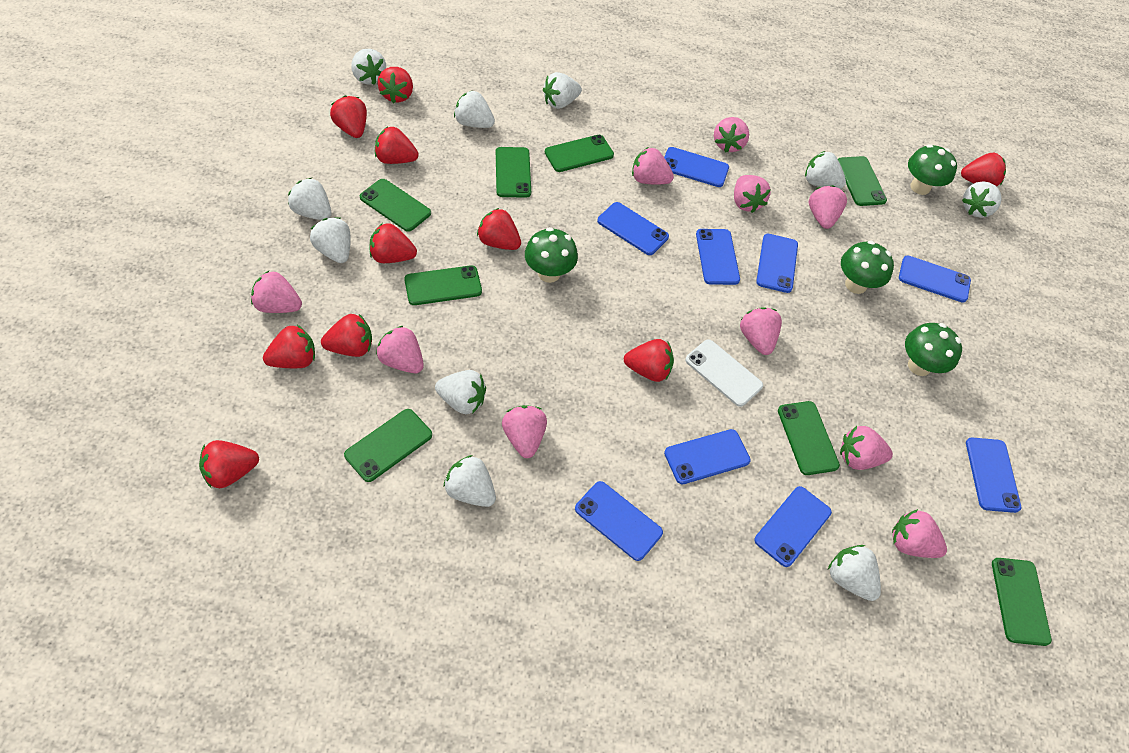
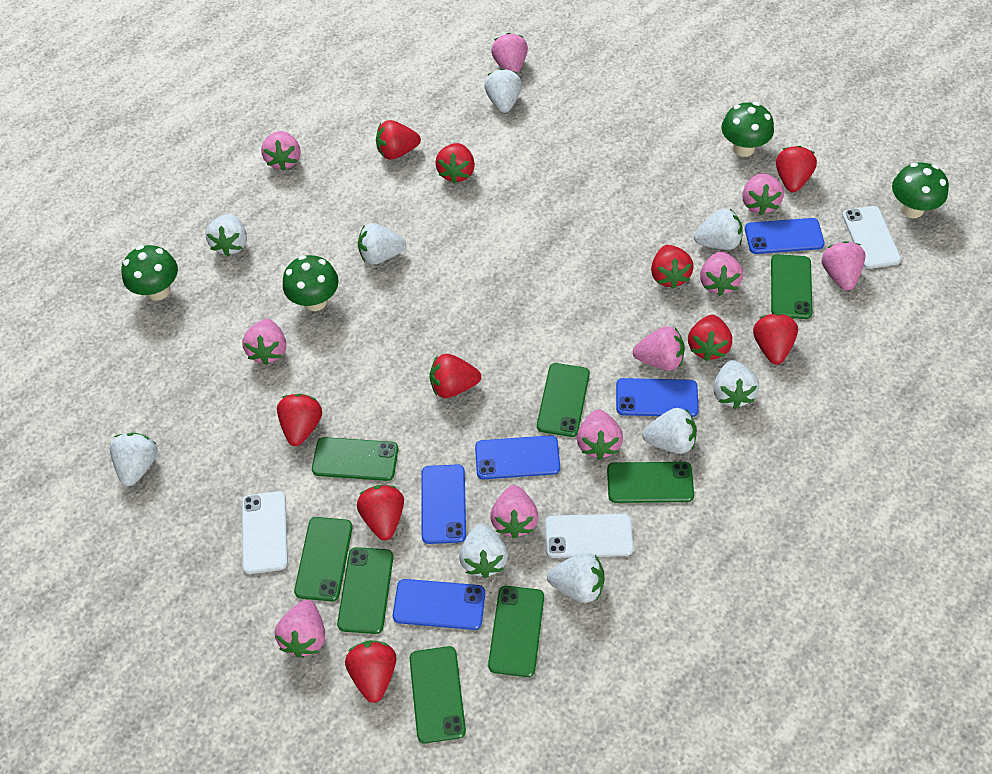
blue phone: [575,481,663,561] [597,202,669,255] [664,147,729,187] [664,429,751,484] [696,229,740,285] [754,486,832,567] [756,233,798,293] [899,255,971,303] [966,437,1021,513] = 9 -> [393,579,485,630] [422,464,466,544] [475,435,560,479] [616,378,699,417] [745,218,825,254] = 5
white phone: [685,339,763,407] = 1 -> [242,491,288,574] [545,514,634,558] [842,206,901,269] = 3
white strawberry: [288,178,332,220] [310,217,351,263] [351,49,386,85] [435,370,486,414] [444,455,496,507] [454,91,495,128] [543,72,582,109] [805,151,846,189] [828,545,881,601] [962,181,1002,218] = 10 -> [110,433,158,486] [206,214,247,257] [358,223,406,265] [459,523,508,578] [484,68,522,113] [547,553,605,603] [642,408,697,454] [694,209,743,250] [713,360,759,409] = 9

